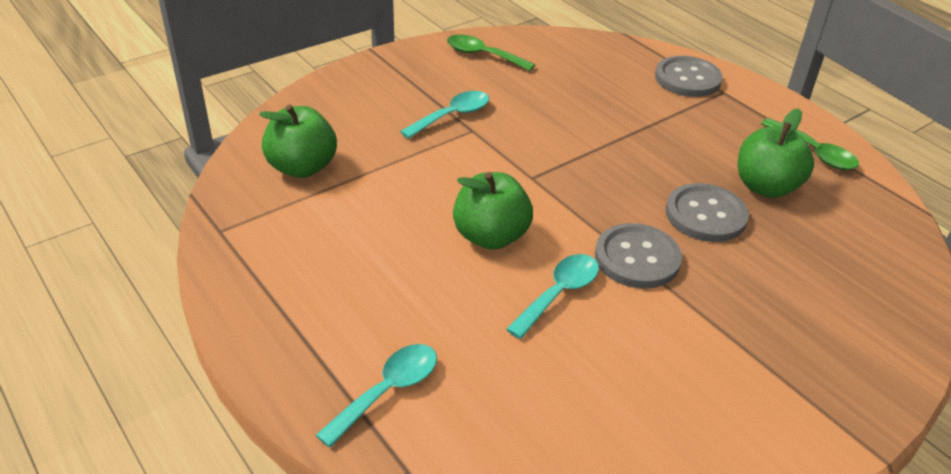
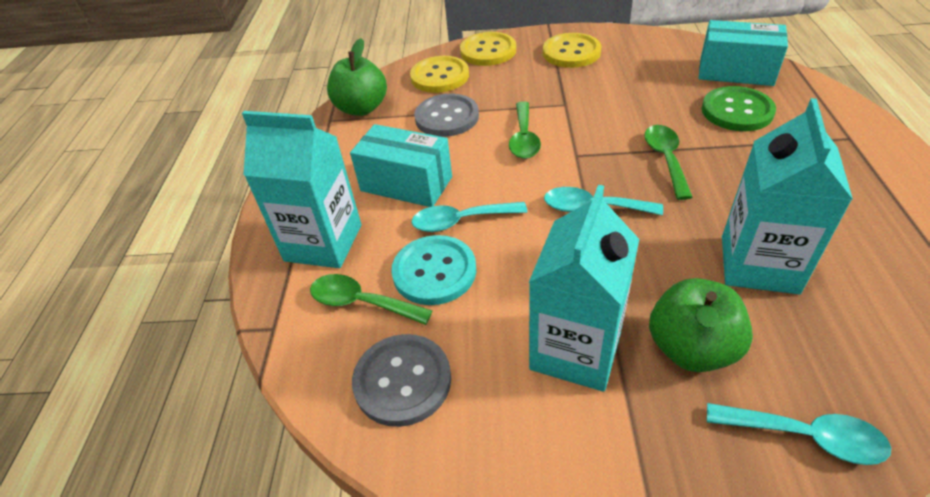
green apple: [259,105,337,178] [453,172,533,250] [738,108,814,198] = 3 -> [327,38,387,116] [649,278,753,372] = 2
green button: none = 0 -> [702,86,776,131] = 1
green spoon: [447,35,535,71] [761,118,859,170] = 2 -> [310,274,432,325] [509,101,541,159] [644,125,693,200] = 3
grey button: [595,223,682,289] [655,56,723,97] [666,183,749,242] = 3 -> [352,334,451,427] [414,94,479,137] = 2
turquoise box: none = 0 -> [350,124,452,207] [699,20,788,86] = 2
turquoise button: none = 0 -> [391,235,476,305] = 1
turquoise carton: none = 0 -> [242,111,361,268] [529,185,640,392] [722,98,853,294] = 3
yellow button: none = 0 -> [410,56,469,93] [460,32,516,66] [543,33,601,68] = 3

